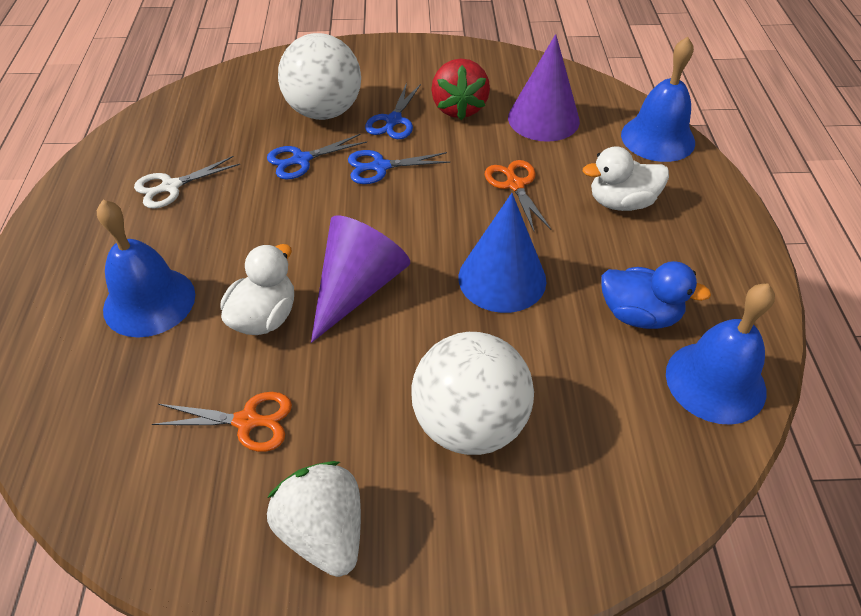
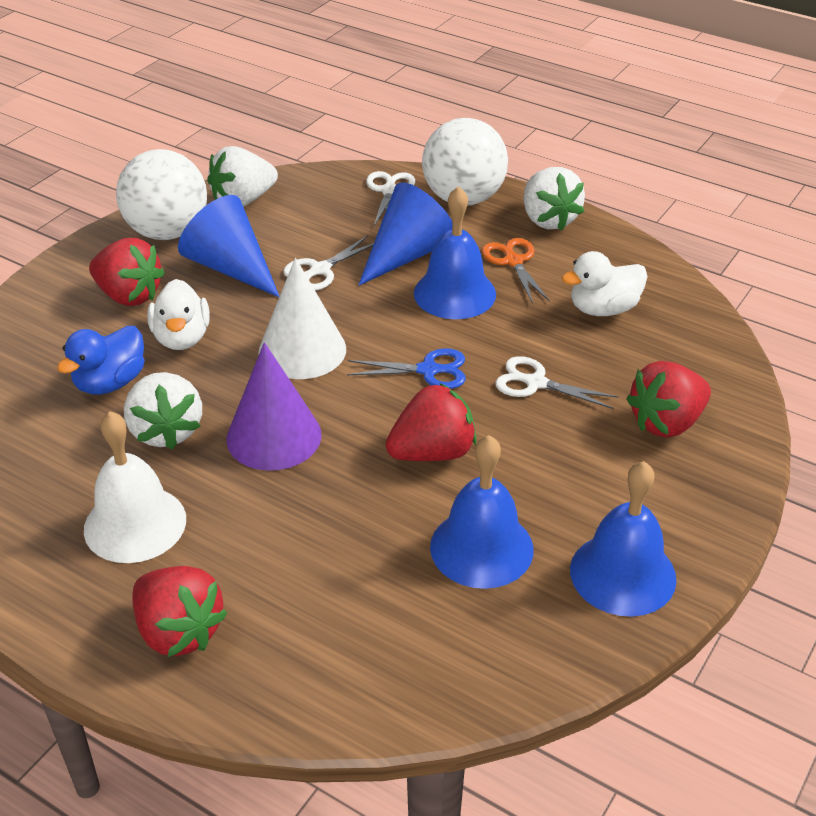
blue cone: [458,193,547,313] = 1 -> [178,195,280,297] [358,182,452,286] = 2
blue scissors: [267,134,367,180] [348,150,450,184] [365,82,421,139] = 3 -> [347,348,466,389] = 1
orange scissors: [152,392,292,452] [485,160,551,231] = 2 -> [482,238,550,304] = 1
purple cone: [311,215,410,343] [508,34,580,142] = 2 -> [226,342,322,471] = 1
red strawberry: [431,58,490,120] = 1 -> [89,238,165,306] [132,566,227,657] [386,383,477,461] [626,361,711,438] = 4
white bell: none = 0 -> [84,411,186,563] = 1
white cone: none = 0 -> [258,258,346,379] = 1
white scissors: [134,156,240,209] = 1 -> [283,235,374,291] [366,171,415,226] [495,356,619,409] = 3
white strawberry: [267,461,361,577] = 1 -> [124,372,202,449] [207,146,278,207] [524,167,585,230] = 3

